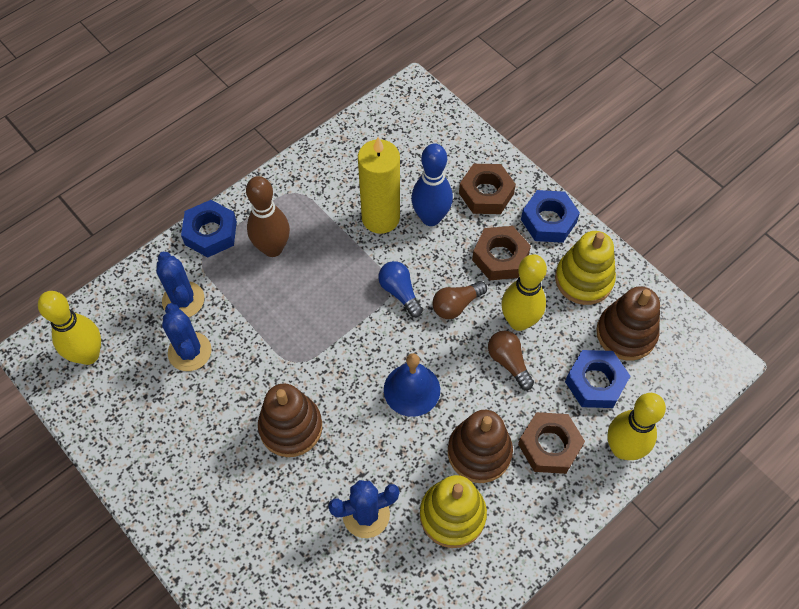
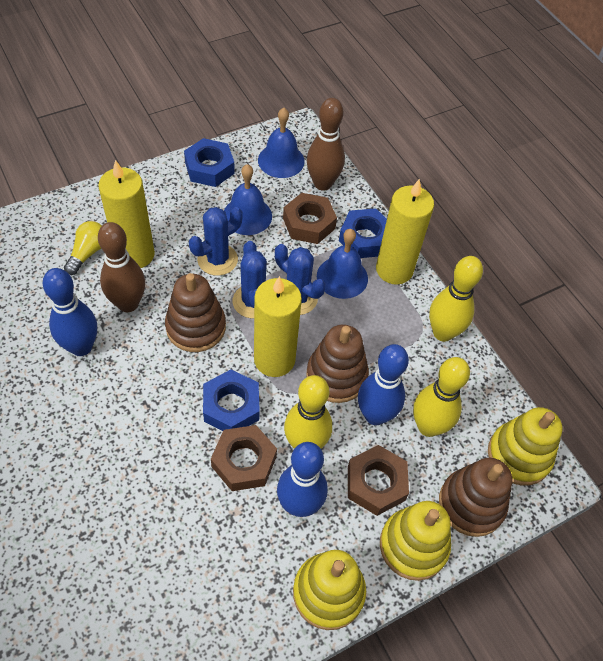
blue bell: [384,353,440,417] = 1 -> [224,164,272,235] [258,108,305,178] [317,229,368,299] = 3
blue bowling pin: [411,143,453,226] = 1 -> [42,268,97,356] [277,442,328,517] [358,344,409,425] = 3
blue light bulb: [378,261,423,317] = 1 -> none = 0
brown bowling pin: [246,176,290,257] = 1 -> [98,222,145,312] [307,98,345,191] = 2
brown light bulb: [433,281,487,319] [488,330,534,390] = 2 -> none = 0
yellow candle: [358,137,400,234] = 1 -> [98,160,155,268] [254,276,302,377] [376,179,434,285] = 3
yellow light bulb: none = 0 -> [64,221,102,275] = 1
yellow stacking toy: [420,475,487,548] [555,231,616,305] = 2 -> [293,550,366,630] [380,501,451,581] [488,407,563,485] = 3

